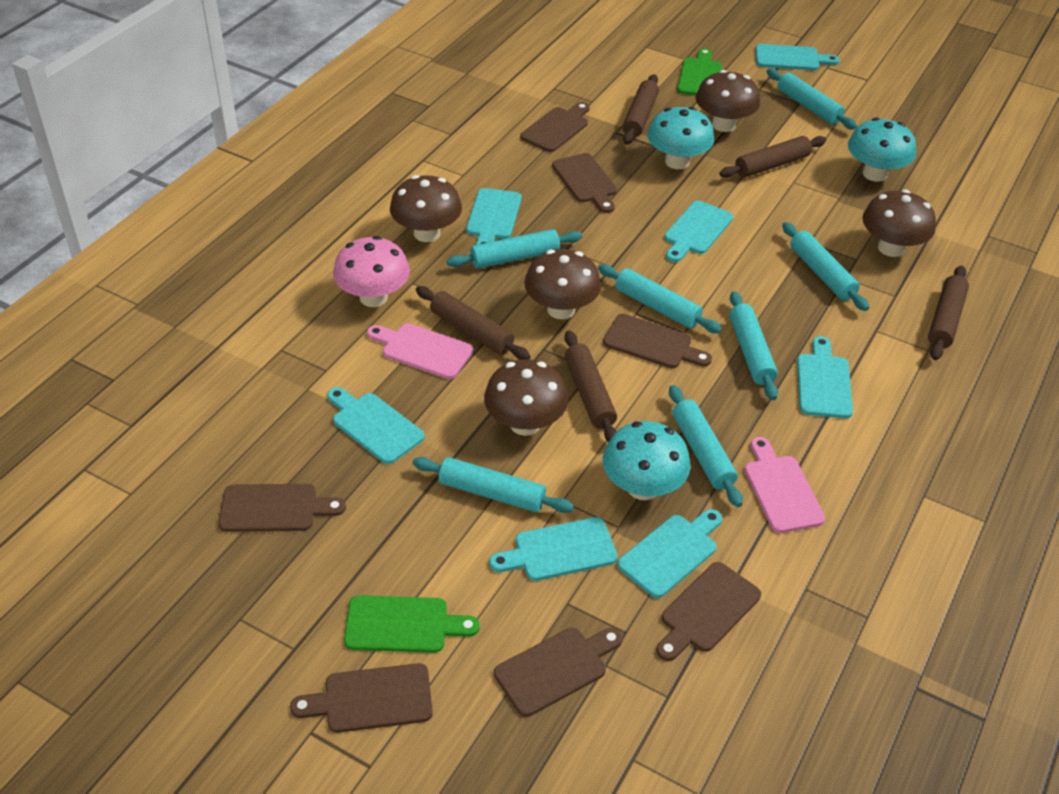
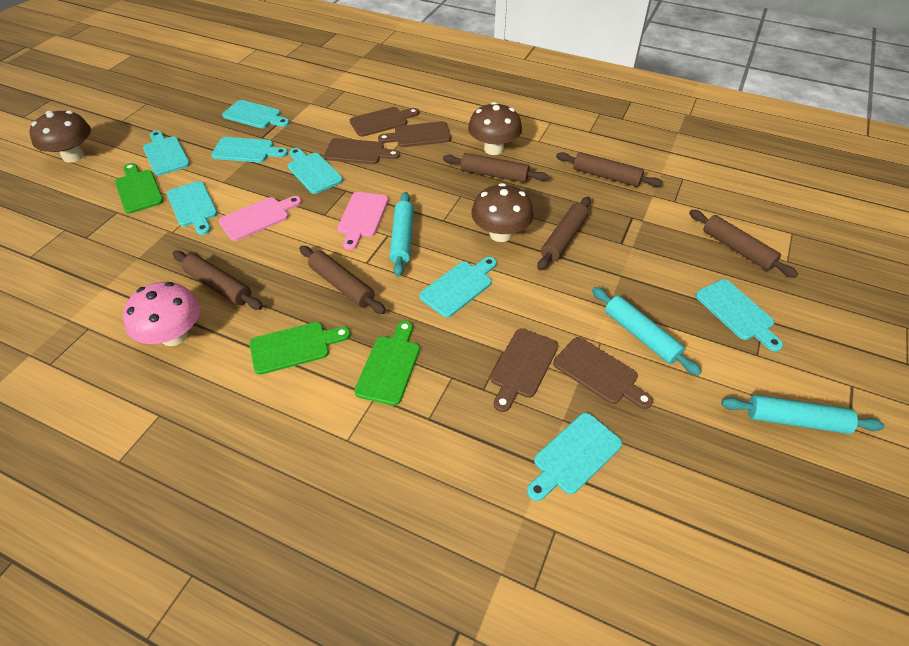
brown cutting board: [219,484,346,532] [290,663,433,733] [494,628,623,717] [520,102,590,152] [552,153,617,213] [603,314,712,368] [656,562,761,661] = 7 -> [324,138,400,164] [350,107,419,137] [378,121,451,147] [490,328,558,412] [553,337,653,409] = 5
brown mushroom: [390,175,462,242] [484,359,568,436] [524,249,601,319] [696,70,760,132] [862,190,936,257] = 5 -> [29,111,91,163] [468,102,522,155] [471,183,534,242] = 3
brown rolling pin: [416,286,531,360] [564,330,617,442] [622,74,659,145] [719,136,826,178] [928,265,969,360] = 5 -> [173,251,263,310] [299,246,386,314] [443,153,549,183] [537,197,591,271] [556,152,663,187] [689,210,798,278] = 6
green cutting board: [344,595,480,653] [677,48,722,96] = 2 -> [115,163,164,214] [249,322,350,375] [354,321,420,406] = 3
turquoise cutting board: [327,387,425,464] [466,188,522,245] [489,517,618,581] [617,509,722,598] [664,201,733,262] [755,44,840,70] [797,336,853,418] = 7 -> [143,131,190,176] [167,181,218,235] [211,137,288,163] [222,100,290,128] [288,148,343,194] [419,257,497,318] [527,413,622,501] [695,279,783,352] = 8
turquoise mushroom: [603,421,691,500] [647,107,714,169] [848,118,916,182] = 3 -> none = 0
turquoise rolling pin: [412,457,574,513] [447,229,582,269] [598,264,722,333] [669,385,743,507] [729,291,778,400] [767,69,857,129] [782,222,869,311] = 7 -> [390,192,414,277] [592,287,702,376] [721,395,884,434] = 3

